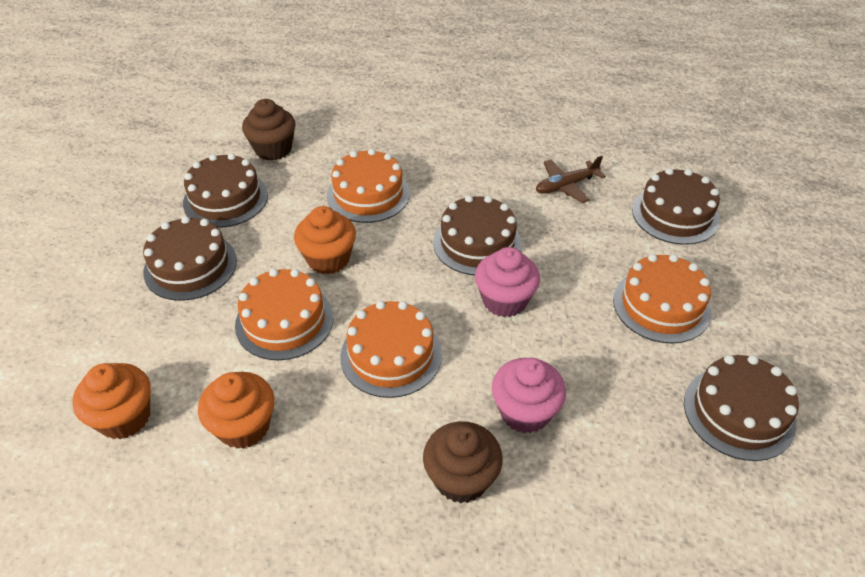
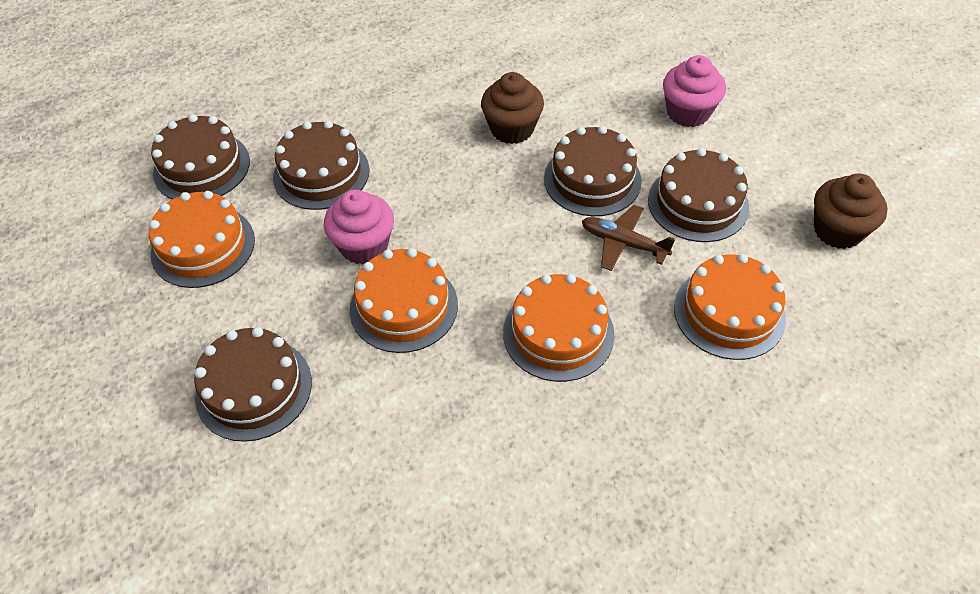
orange cupcake: [73,363,151,439] [198,372,274,449] [294,206,356,274] = 3 -> none = 0

